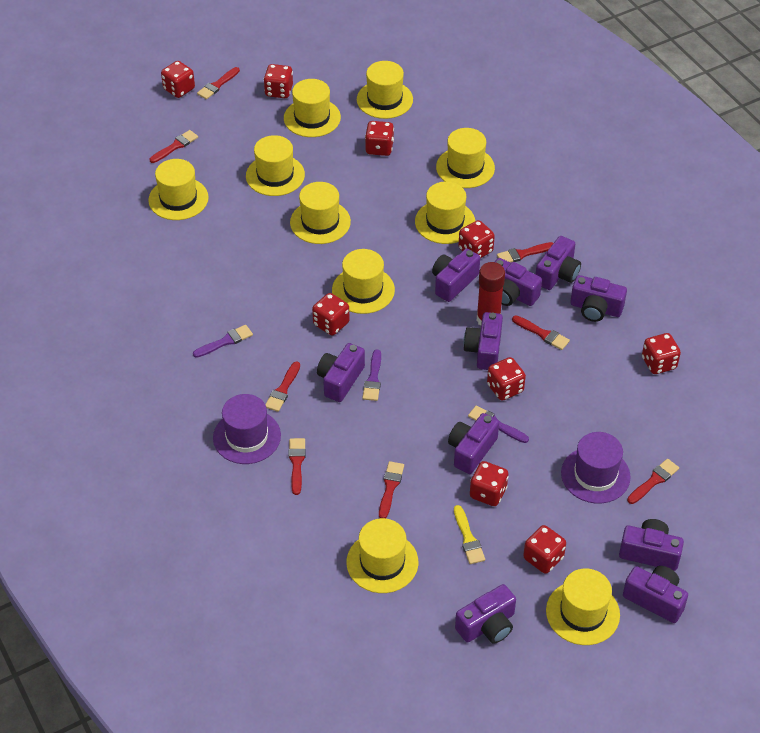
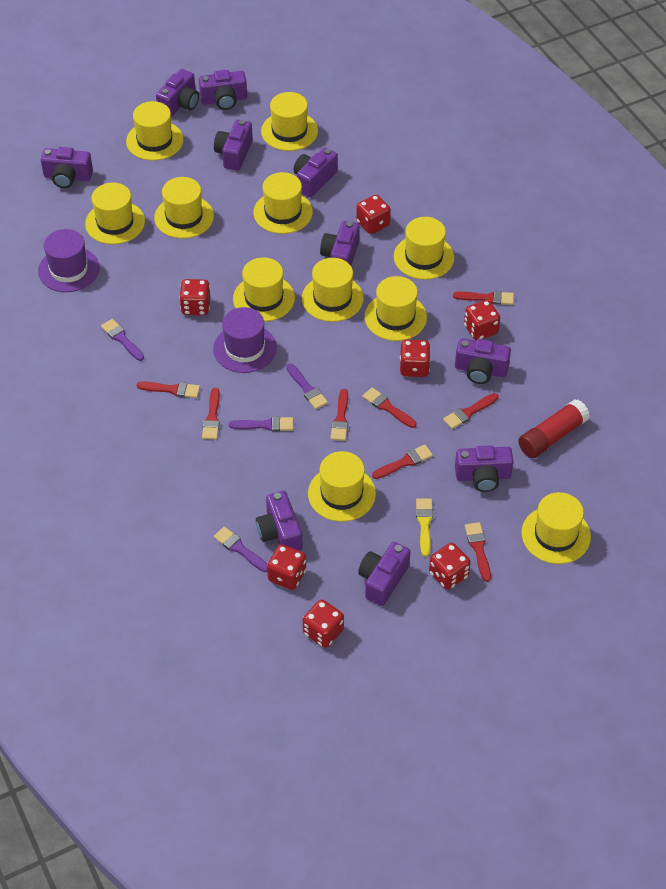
purple brush: [193,325,253,358] [362,349,381,401] [468,405,529,443] = 3 -> [101,319,144,361] [214,527,267,572] [229,416,293,431] [286,364,328,409] = 4
red dice: [161,61,195,98] [263,64,293,98] [312,293,349,335] [365,121,394,156] [458,220,495,258] [470,461,509,506] [487,357,526,401] [523,525,566,574] [642,333,681,374] = 9 -> [179,279,210,315] [267,544,306,590] [303,600,344,648] [356,195,391,234] [400,340,431,377] [429,543,471,590] [464,300,500,340] = 7
yellow hat: [148,159,209,220] [246,135,305,196] [284,79,341,137] [290,182,351,244] [332,249,395,314] [346,518,418,593] [357,61,413,119] [415,182,475,244] [436,128,495,188] [546,568,620,645] = 10 -> [85,183,145,244] [126,101,183,161] [154,177,214,238] [233,257,295,322] [253,172,313,234] [261,92,318,151] [302,258,364,322] [308,451,376,522] [365,276,427,341] [394,217,454,280] [521,492,591,564] = 11

